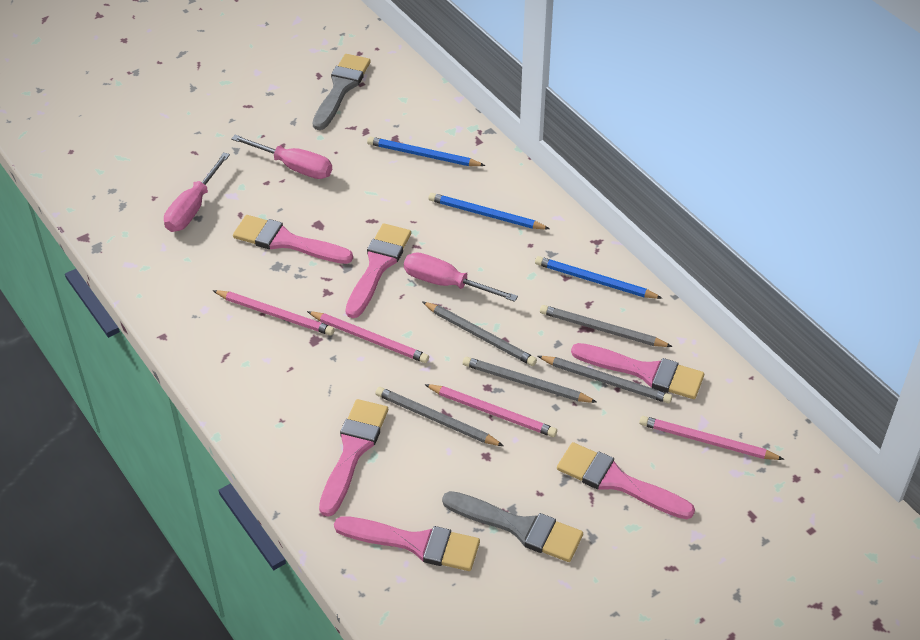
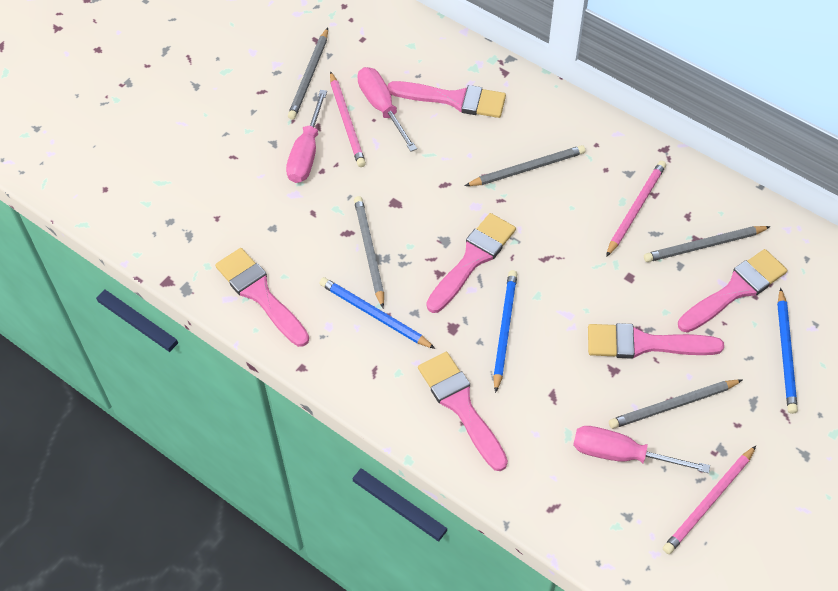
grey brush: [313,54,371,130] [442,491,583,562] = 2 -> none = 0
pink pencil: [213,290,335,335] [307,311,429,363] [424,384,557,437] [639,416,784,460] = 4 -> [330,71,366,167] [606,161,666,257] [663,446,756,554] = 3

